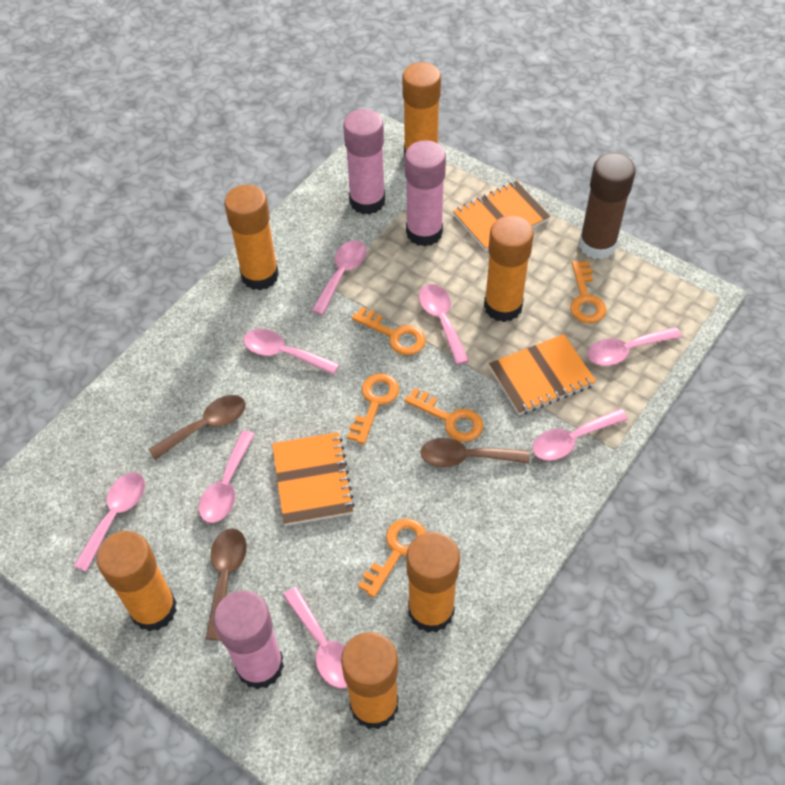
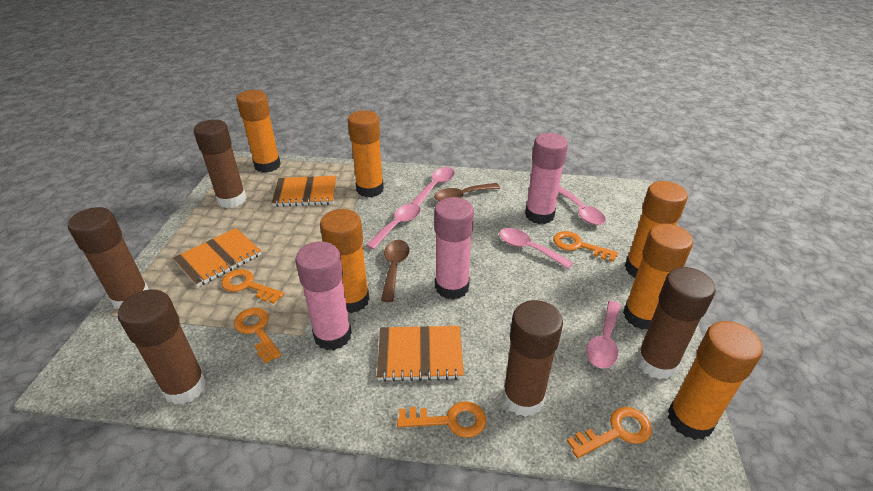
brown glue stick: [579,153,636,259] = 1 -> [68,207,149,309] [118,289,207,405] [194,119,247,208] [502,300,563,417] [636,267,716,379] = 5
brown spoon: [148,395,246,460] [206,528,247,641] [420,438,529,467] = 3 -> [381,240,409,302] [434,183,500,201] = 2
pink spoon: [74,472,145,572] [199,430,255,523] [243,329,339,375] [283,587,348,689] [311,240,367,315] [419,284,469,365] [532,409,628,461] [587,327,682,366] = 8 -> [366,204,421,249] [410,167,455,206] [499,228,573,269] [558,186,606,225] [586,301,621,369] = 5

